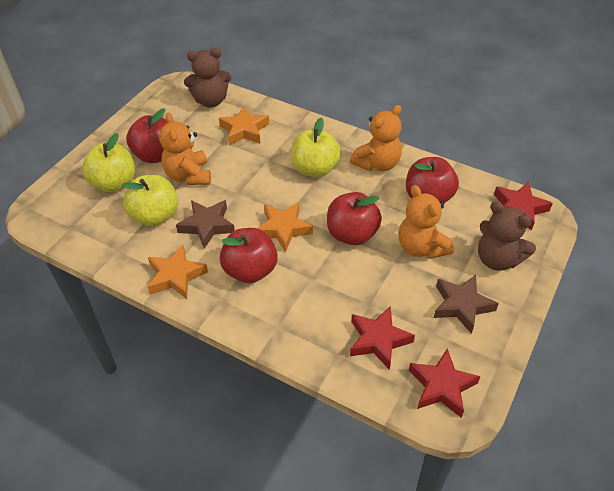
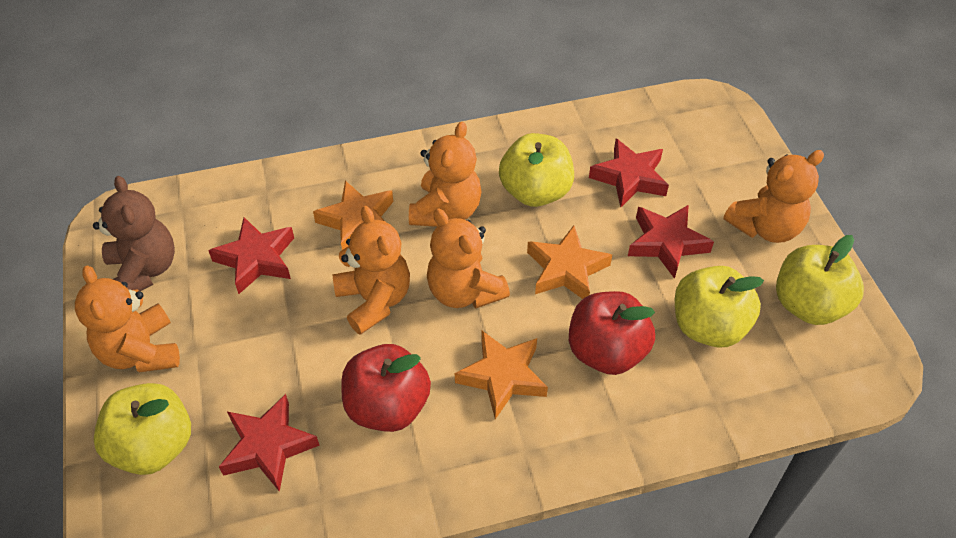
brown star: [176,200,235,248] [434,275,499,334] = 2 -> none = 0
brown teddy bear: [184,48,231,107] [478,202,536,271] = 2 -> [93,176,175,291] = 1
orange teddy bear: [159,113,211,185] [350,105,402,171] [399,185,454,259] = 3 -> [75,266,180,373] [333,206,410,335] [409,122,482,227] [427,209,510,308] [724,150,824,243] = 5
red apple: [126,108,167,163] [220,228,278,283] [327,192,382,245] [406,157,459,203] = 4 -> [341,344,431,432] [569,291,655,375] = 2
red star: [350,306,415,370] [409,348,481,418] [494,182,553,231] = 3 -> [208,217,294,294] [219,394,320,492] [589,139,669,207] [628,205,714,279] = 4
yellow apple: [82,133,135,192] [122,175,178,226] [291,118,341,177] = 3 -> [94,383,191,475] [499,133,574,207] [675,266,764,348] [776,235,864,325] = 4

